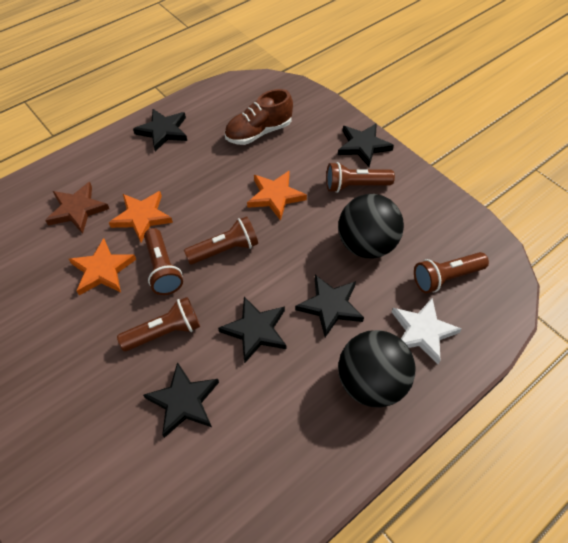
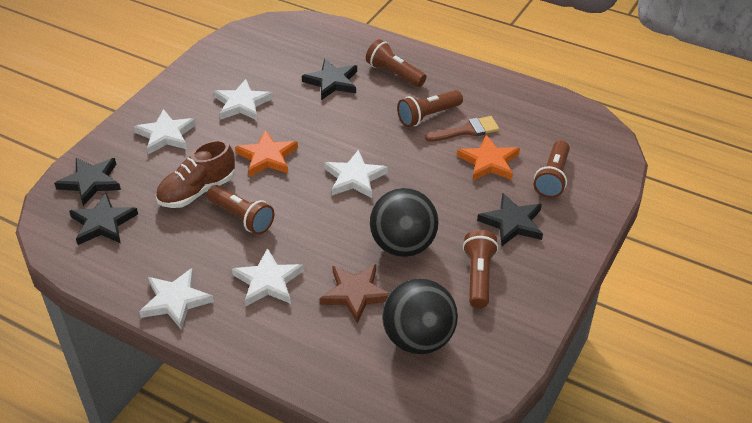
black star: [133,109,187,152] [143,362,219,438] [218,297,286,363] [295,275,364,337] [338,123,394,167] = 5 -> [54,158,121,206] [69,193,138,245] [302,59,357,100] [477,193,543,246] = 4
brown brush: none = 0 -> [425,116,499,142] = 1
orange star: [69,238,136,295] [109,191,173,242] [247,170,307,221] = 3 -> [235,130,298,177] [457,135,520,181] = 2
white star: [392,298,462,364] = 1 -> [134,109,196,154] [139,268,214,330] [214,79,273,120] [232,248,304,306] [324,150,388,198] = 5

